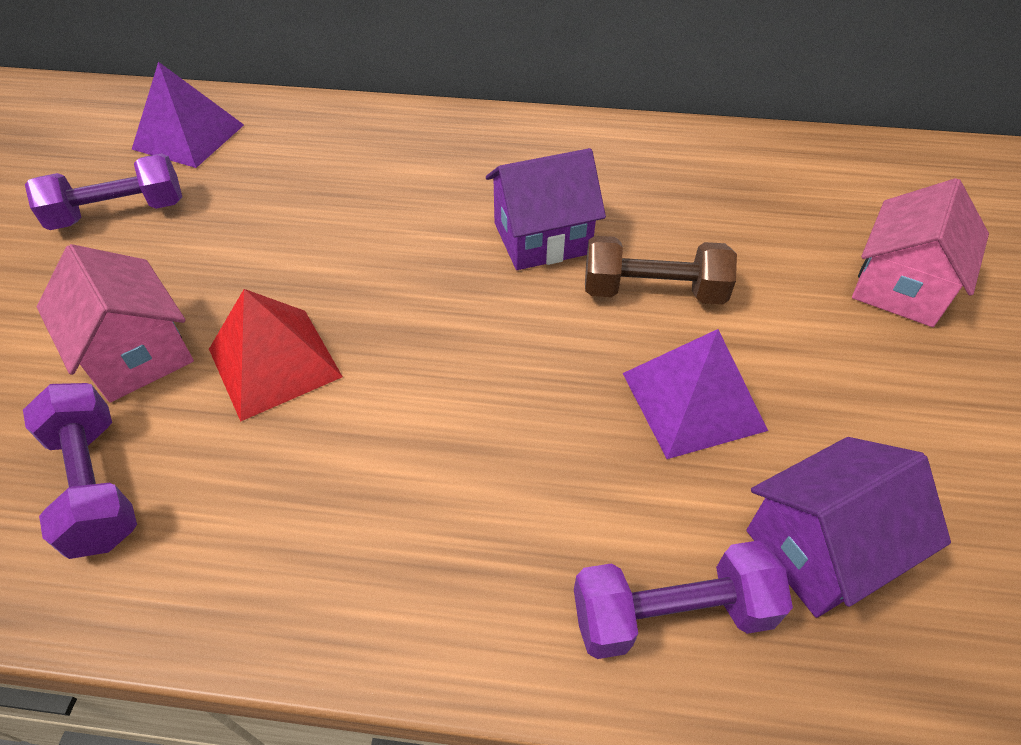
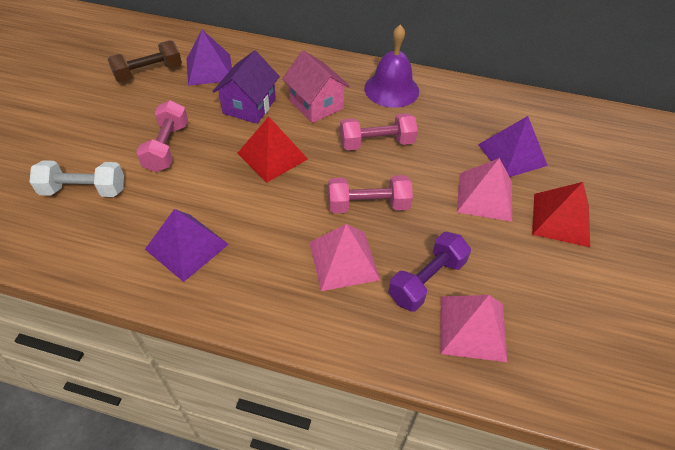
pink dumbbell: none = 0 -> [136,100,188,172] [328,175,413,213] [340,113,418,150] = 3
pink house: [37,244,194,403] [852,178,989,327] = 2 -> [282,51,350,123] = 1
pink pyramid: none = 0 -> [309,224,380,291] [440,295,507,362] [457,158,512,222] = 3
purple bell: none = 0 -> [364,25,419,108] = 1
purple dumbbell: [23,383,137,559] [25,153,182,230] [574,541,793,659] = 3 -> [388,232,471,311] = 1
purple house: [486,148,606,270] [746,437,951,618] = 2 -> [212,50,280,124] = 1
purple pyramid: [132,62,244,168] [623,329,768,459] = 2 -> [145,209,229,282] [187,30,232,86] [478,116,548,177] = 3
red pyramid: [209,289,343,422] = 1 -> [237,116,308,183] [532,182,590,247] = 2
white dumbbell: none = 0 -> [29,160,124,197] = 1

